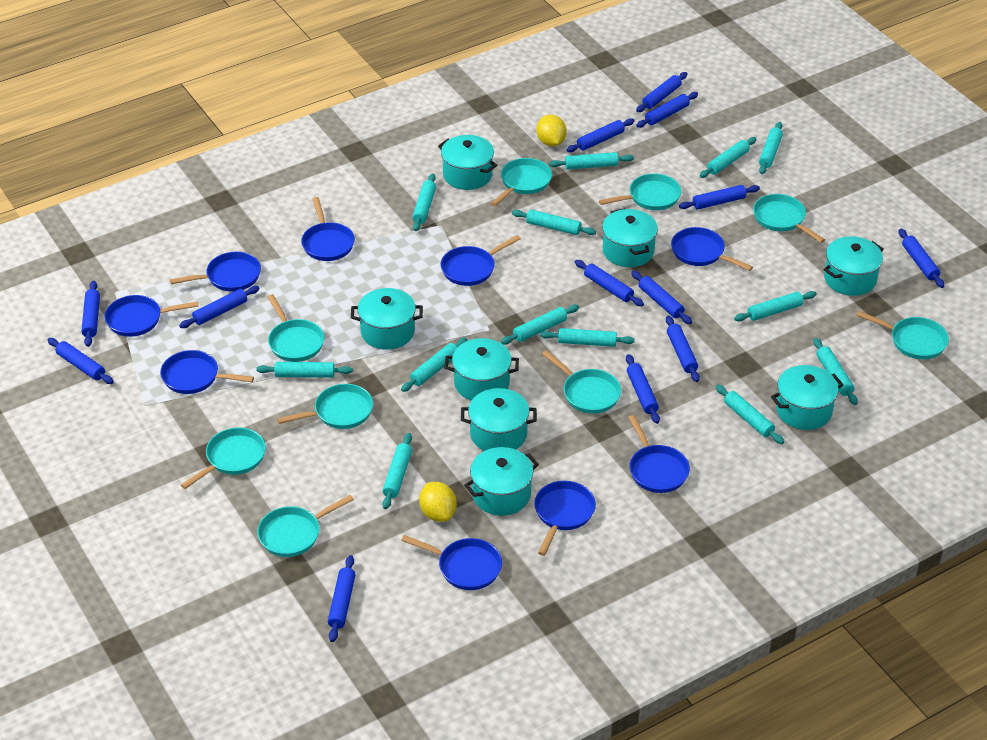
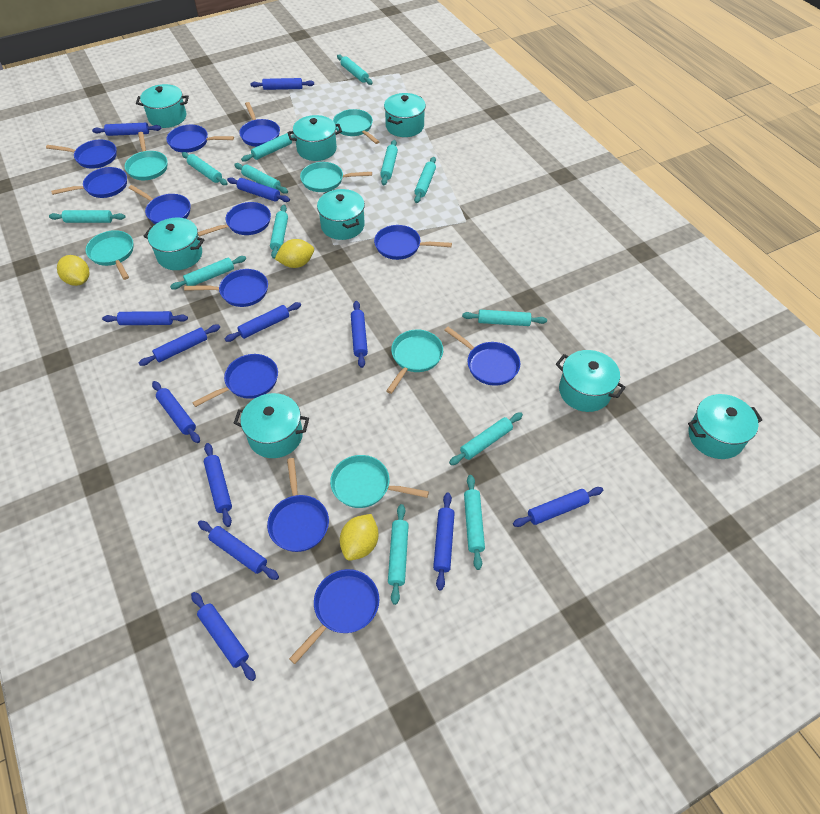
blue pan: [104,295,198,337] [160,350,254,394] [170,252,261,291] [301,197,355,261] [401,535,502,590] [441,235,521,286] [534,481,596,556] [628,415,690,493] [671,227,753,271] = 9 -> [46,140,117,169] [51,167,127,198] [129,185,191,224] [166,125,234,153] [184,269,268,307] [192,354,278,407] [198,202,271,237] [239,102,280,147] [267,458,329,552] [289,569,379,664] [374,225,452,260] [445,327,520,386] = 12
turquoise pan: [181,427,266,489] [257,495,354,557] [268,294,324,362] [277,384,373,429] [491,158,552,206] [542,350,621,414] [599,173,681,210] [753,194,825,243] [856,311,949,359] = 9 -> [86,230,133,280] [125,132,168,180] [300,162,372,192] [330,455,429,508] [333,109,379,144] [386,330,443,394] = 6
yellow lemon: [419,482,457,522] [536,115,567,146] = 2 -> [57,255,90,286] [275,239,314,268] [340,514,378,561] = 3

